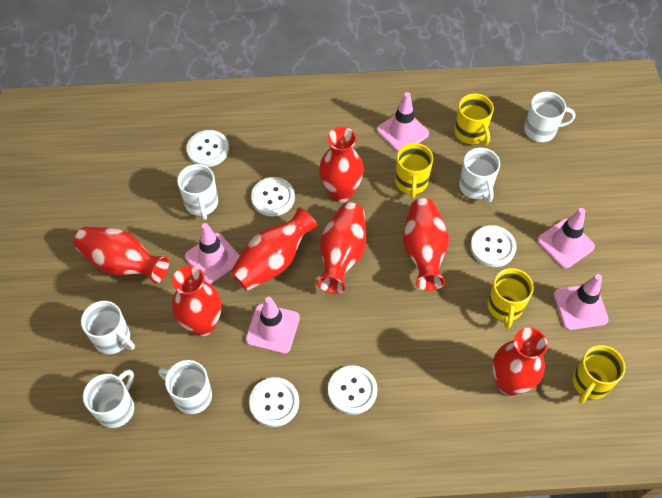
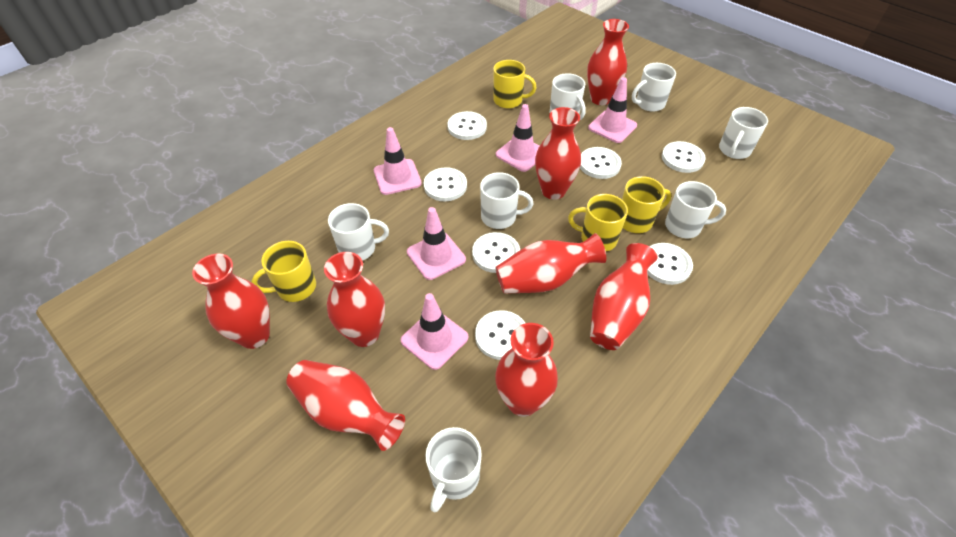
red vase: [74,227,169,284] [172,265,222,336] [230,207,318,291] [316,202,366,294] [319,127,364,203] [403,198,449,291] [492,327,548,396] = 7 -> [192,253,270,349] [286,360,405,451] [324,252,385,347] [495,233,606,294] [495,323,558,417] [535,107,581,200] [587,19,629,105] [590,243,658,350] = 8
white button: [186,130,229,167] [249,377,299,427] [251,177,295,216] [328,365,377,415] [470,225,517,267] = 5 -> [423,167,467,201] [447,111,487,140] [472,232,520,273] [475,310,525,360] [580,147,622,179] [647,243,693,285] [662,141,705,173] = 7
white mug: [81,301,135,354] [83,370,134,428] [158,360,212,414] [177,164,218,220] [459,148,500,202] [524,92,575,142] = 6 -> [328,203,389,261] [425,427,482,512] [480,172,533,229] [550,73,586,120] [632,63,676,112] [665,181,726,238] [719,107,768,159] = 7

